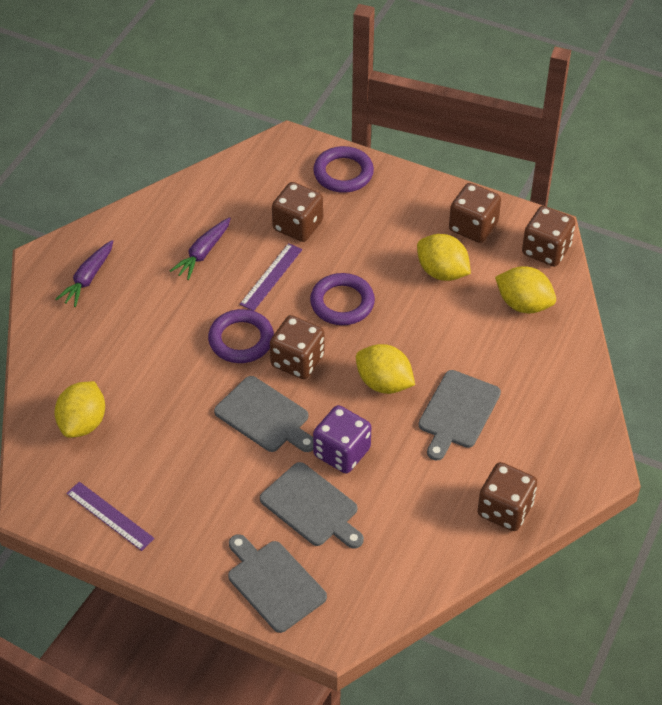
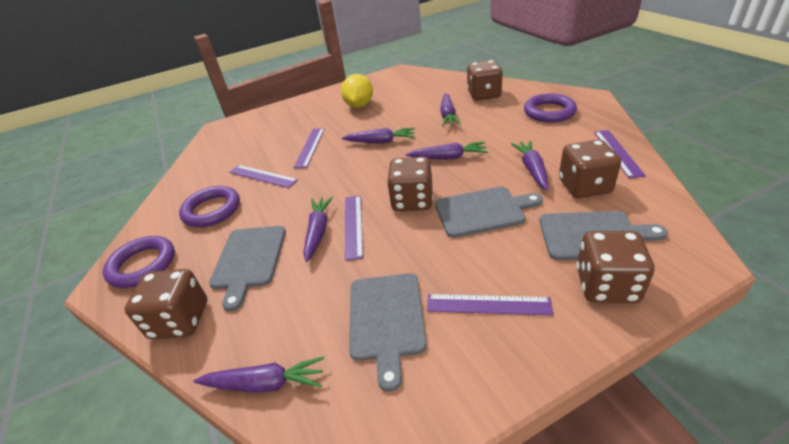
purple carrot: [56,240,113,307] [170,217,231,280] = 2 -> [194,357,325,393] [303,197,333,262] [342,128,415,143] [406,142,488,160] [440,93,461,127] [511,140,548,191] = 6
purple dice: [313,405,371,473] = 1 -> none = 0
purple ruler: [66,482,155,551] [240,243,302,311] = 2 -> [229,165,298,188] [294,128,325,168] [345,195,363,261] [427,294,553,316] [594,130,646,178] = 5
yellow lemon: [54,381,105,438] [356,344,415,394] [417,234,471,281] [495,266,556,313] = 4 -> [341,74,373,108] = 1

